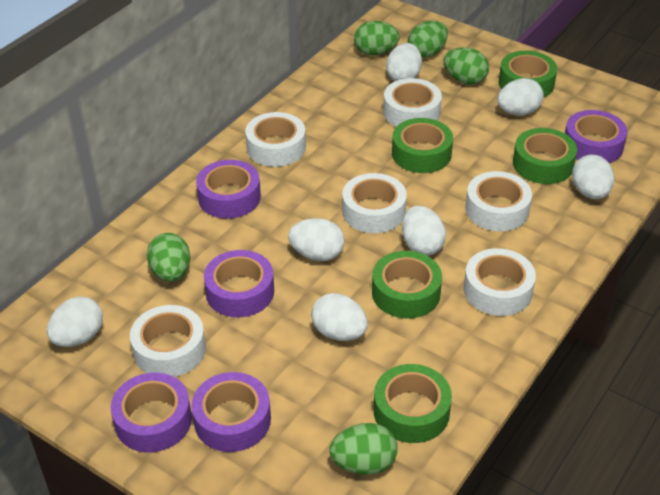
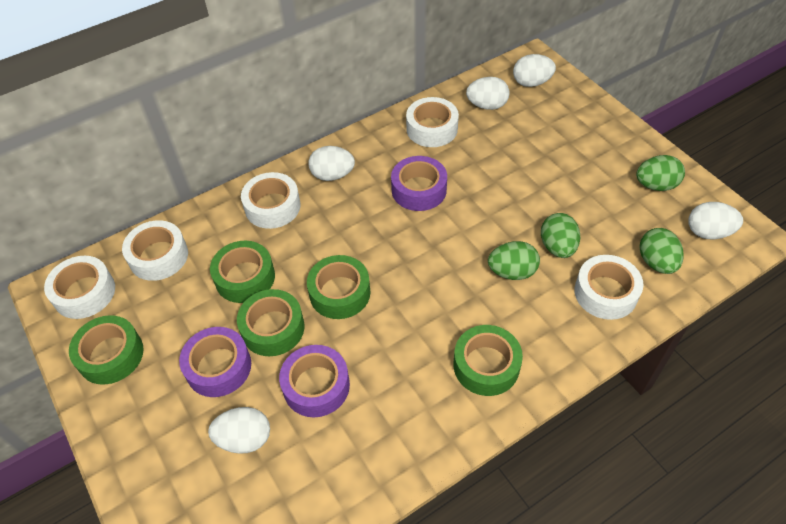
green egg: [147,233,191,282] [329,423,397,475] [354,21,400,56] [408,21,448,58] [443,47,489,85] = 5 -> [488,241,540,280] [541,213,580,258] [636,155,685,191] [640,228,684,274] = 4
purple tape: [111,373,192,452] [191,372,271,452] [196,160,261,219] [204,250,274,317] [565,110,628,163] = 5 -> [179,327,251,397] [279,345,350,417] [391,156,447,211] = 3
white egg: [47,296,103,347] [288,218,344,261] [311,293,368,341] [386,43,422,81] [402,206,446,256] [497,78,544,115] [572,154,614,199] = 7 -> [208,407,270,454] [308,146,355,181] [466,77,510,110] [513,54,556,87] [688,202,743,239] = 5
white tape: [130,305,206,377] [245,112,306,167] [342,173,407,233] [383,78,442,127] [464,248,536,316] [465,171,532,231] = 6 -> [44,256,115,319] [122,220,188,281] [241,172,301,229] [406,97,459,147] [574,255,644,320] = 5

